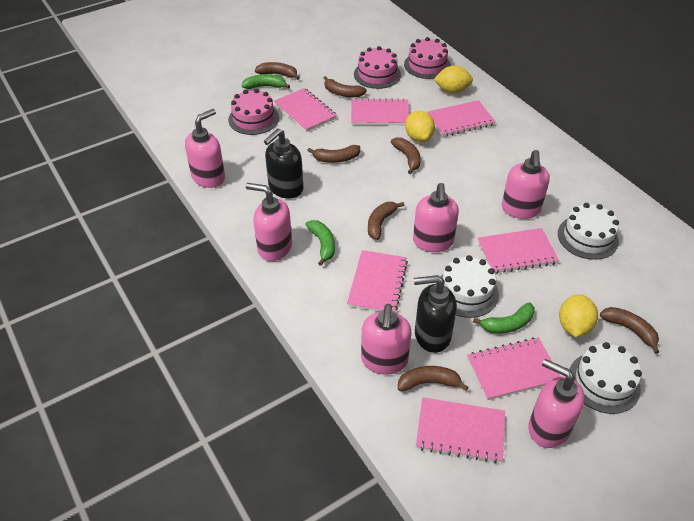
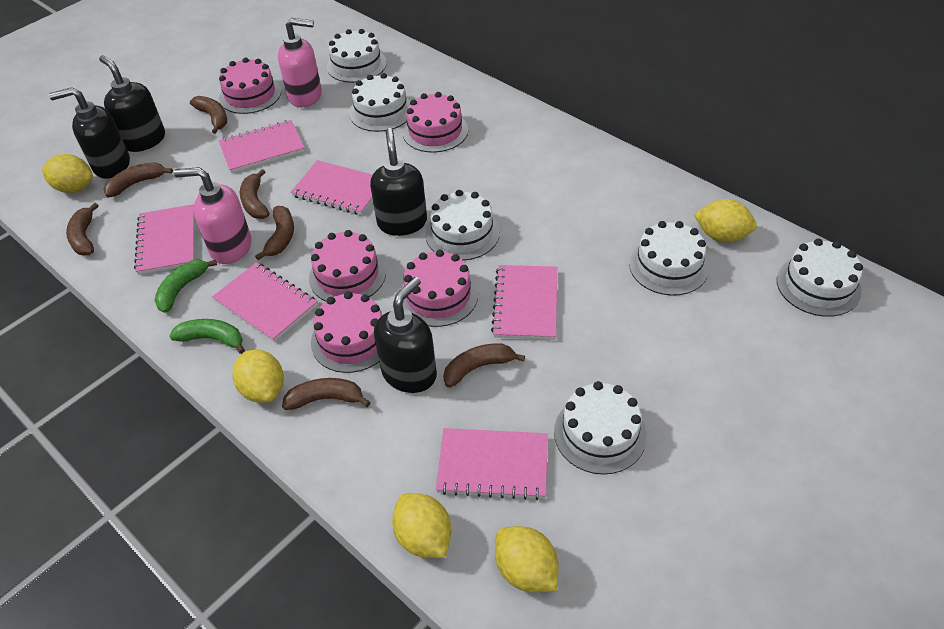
black soap dispenser: [264,128,303,199] [414,275,457,353] = 2 -> [49,87,130,179] [99,55,165,152] [370,128,427,236] [374,277,437,393] = 4
green banana: [242,74,290,89] [306,220,335,266] [473,302,535,334] = 3 -> [154,260,217,313] [169,319,245,354] = 2
pink cake: [228,89,279,135] [354,46,401,89] [404,37,451,79] = 3 -> [219,58,281,114] [309,230,386,301] [311,291,382,373] [400,250,478,327] [403,92,468,153] = 5
pink notebook: [274,88,337,132] [347,250,408,312] [351,98,409,125] [416,397,505,463] [427,100,496,137] [467,338,561,400] [478,228,559,274] = 7 -> [134,204,195,275] [212,262,317,342] [219,120,305,173] [291,160,373,215] [436,428,548,500] [491,265,557,340] = 6
pink soap dispenser: [185,109,225,188] [246,183,292,261] [361,304,411,374] [413,183,459,252] [502,150,550,219] [528,359,585,448] = 6 -> [174,167,251,264] [278,18,322,107] = 2
white cake: [436,255,499,318] [558,203,619,260] [570,342,642,414] = 3 -> [327,29,387,83] [349,73,410,132] [425,190,500,261] [554,381,646,474] [629,221,709,296] [777,239,863,317] = 6
yellow lemon: [405,111,435,142] [434,65,473,93] [559,294,598,337] = 3 -> [42,154,93,193] [232,349,284,403] [392,493,452,558] [495,526,559,592] [694,199,757,242] = 5

